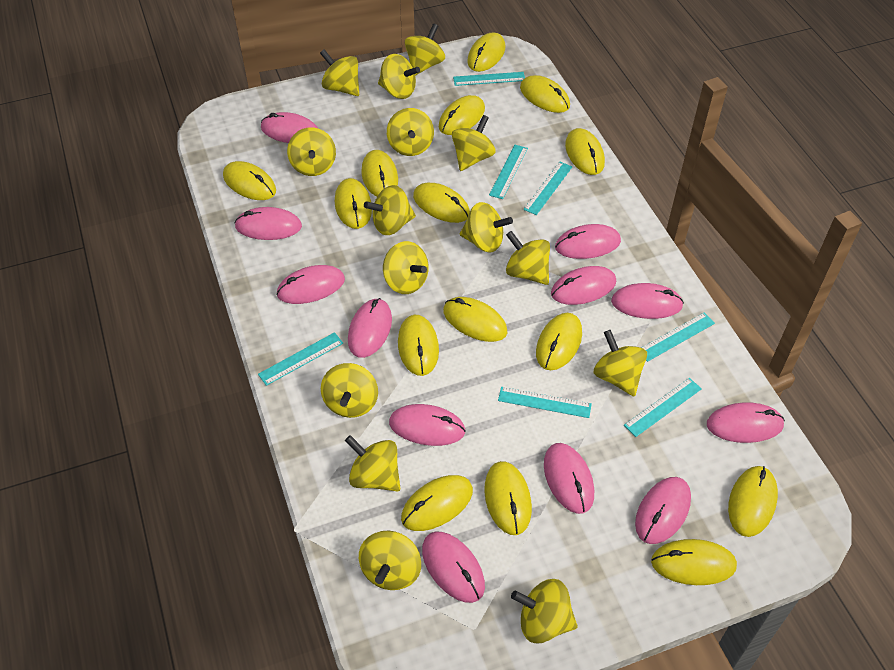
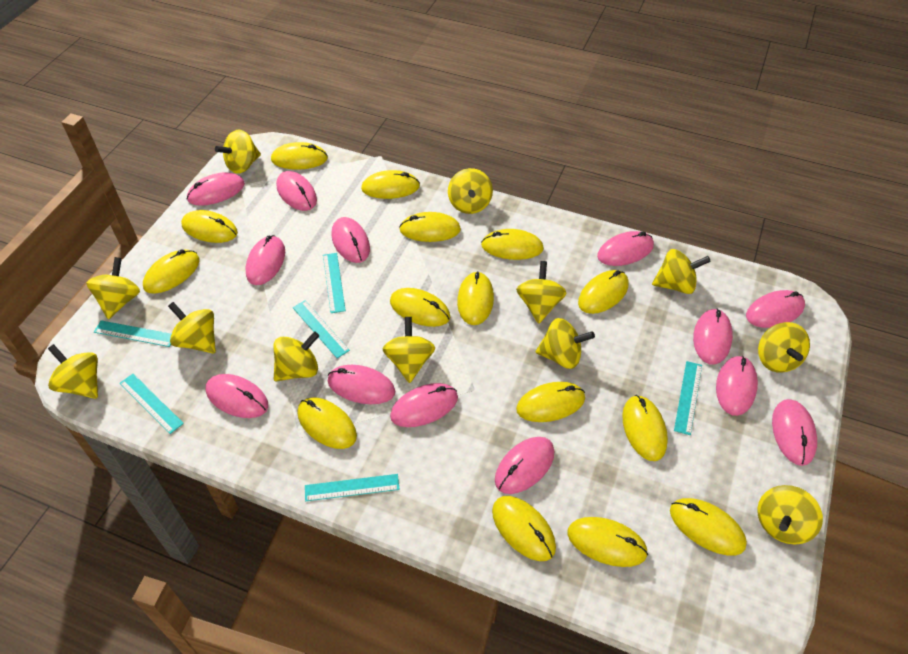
pink mouse: [234,207,302,240] [261,112,318,143] [276,265,345,304] [348,298,392,358] [389,404,466,446] [422,532,485,603] [544,443,594,514] [551,266,616,305] [555,224,621,259] [611,283,684,319] [635,477,691,544] [707,402,785,443] = 12 -> [187,172,245,206] [206,374,268,418] [245,235,285,285] [276,171,317,211] [328,365,395,404] [331,217,370,263] [390,383,458,427] [495,437,554,494] [597,231,654,266] [693,309,733,365] [716,356,758,416] [746,290,805,328] [772,399,817,466] = 13
turquoise ruler: [258,332,343,386] [453,72,525,86] [489,145,528,199] [498,387,592,418] [523,162,572,215] [624,378,702,437] [641,312,715,362] = 7 -> [94,320,172,347] [120,374,184,434] [293,300,350,358] [305,474,399,501] [323,253,346,313] [674,361,702,435] = 6
yellow spinning top: [287,127,336,176] [320,49,359,96] [321,363,378,418] [345,435,401,492] [359,531,421,590] [364,185,416,235] [378,54,420,99] [383,241,429,294] [387,108,434,156] [405,24,445,76] [452,115,495,171] [460,202,513,253] [506,231,550,285] [511,579,578,643] [594,330,647,397] = 15 -> [48,344,98,399] [87,257,140,319] [168,302,216,353] [215,129,261,174] [274,331,319,382] [383,317,435,383] [448,168,493,214] [516,261,566,324] [536,318,595,369] [652,249,711,294] [757,485,823,545] [758,322,810,373] = 12

